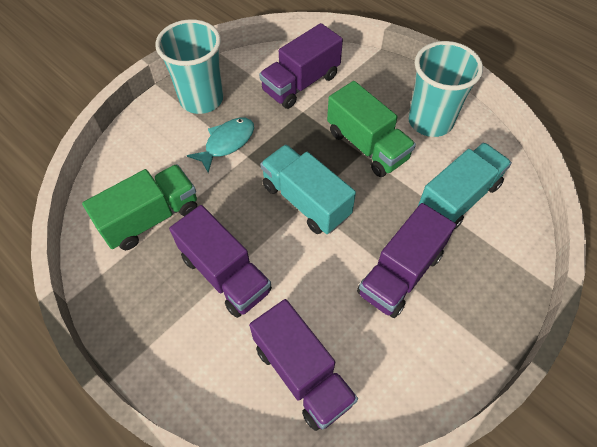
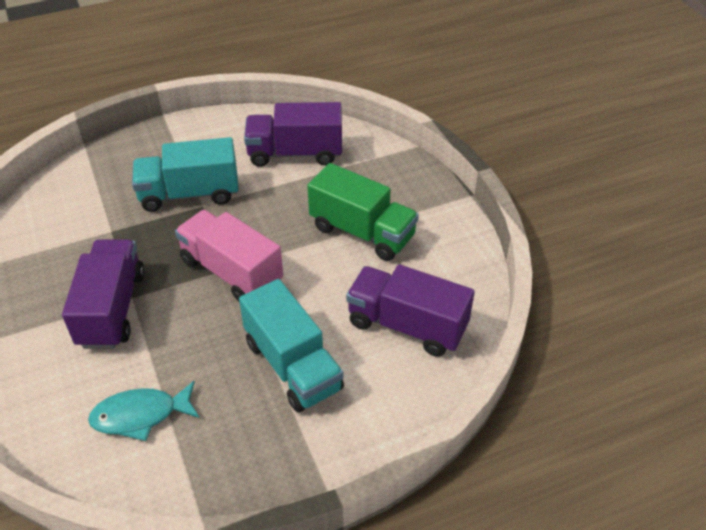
green truck: [82,164,197,250] [327,81,416,177] = 2 -> [307,163,419,261] = 1
pink truck: none = 0 -> [175,210,283,301] = 1
purple truck: [169,205,272,318] [249,299,358,431] [259,23,343,109] [357,203,456,318] = 4 -> [62,240,145,349] [244,102,342,167] [346,264,475,357] = 3
turquoise cup: [155,19,223,114] [408,41,483,137] = 2 -> none = 0

